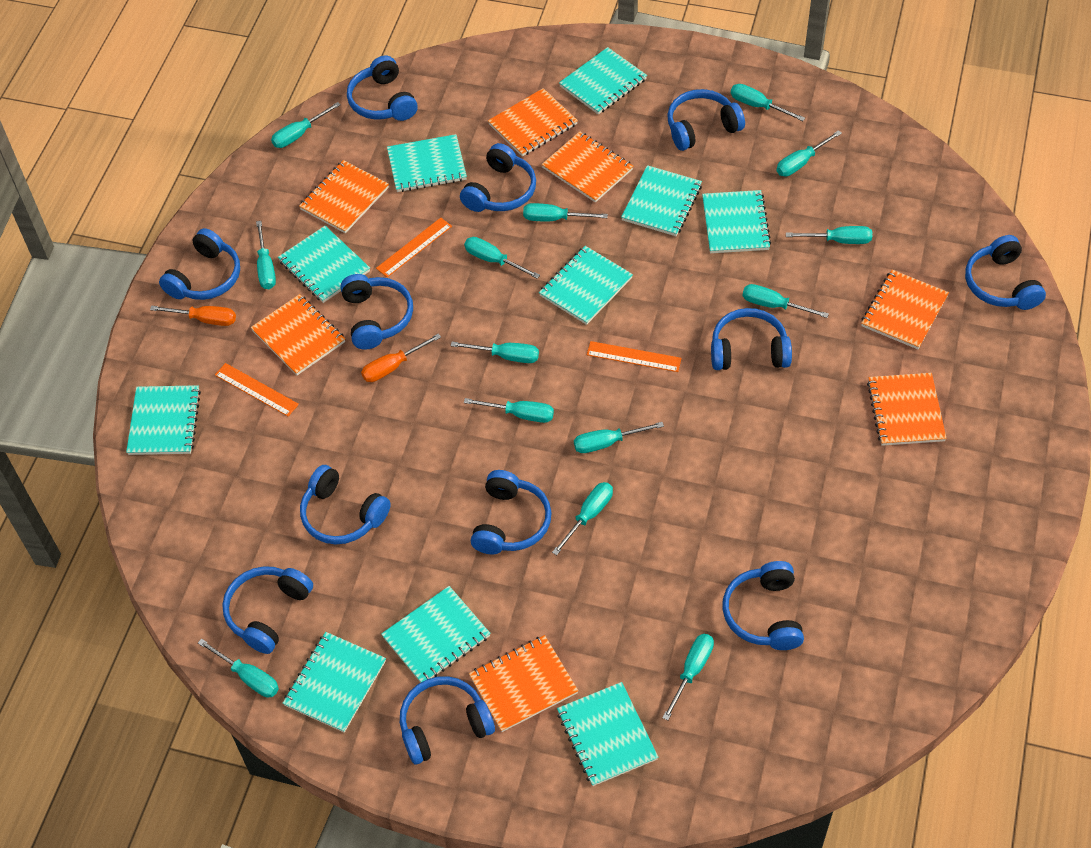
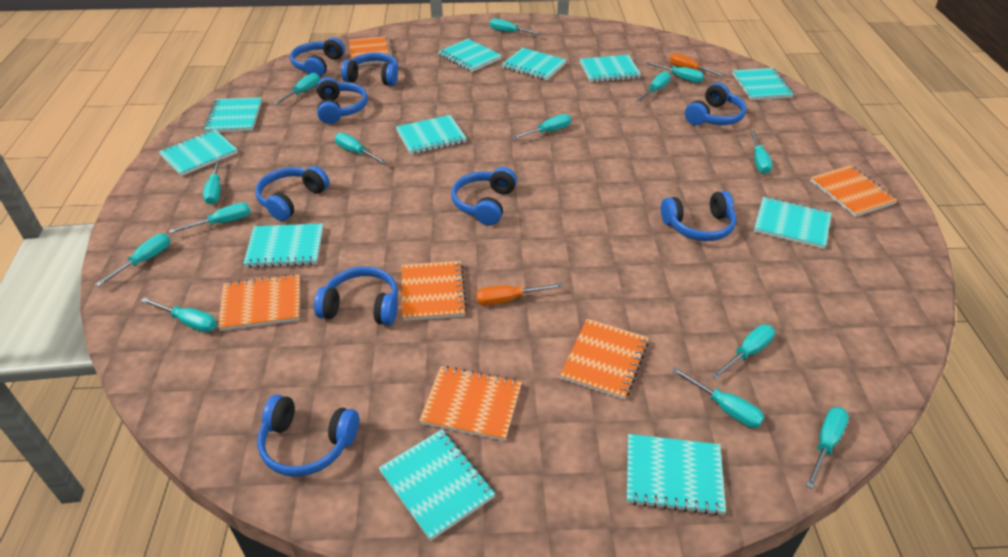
blue headphones: [159,228,240,300] [222,566,313,654] [300,465,391,544] [340,274,413,350] [347,56,418,121] [400,676,495,764] [460,143,536,212] [471,470,552,554] [667,89,745,151] [711,308,792,370] [722,561,804,650] [965,235,1046,310] = 12 -> [255,166,329,221] [257,395,359,477] [290,37,345,78] [314,267,398,325] [317,77,368,124] [341,53,398,86] [451,167,517,226] [661,191,736,241] [685,83,746,125] = 9
orange notebook: [251,294,345,375] [299,160,389,233] [469,635,578,732] [488,88,578,157] [542,131,633,203] [861,270,949,349] [867,373,947,446] = 7 -> [218,274,300,331] [349,36,394,65] [402,261,467,321] [419,366,522,441] [560,319,649,400] [811,165,898,217] = 6
orange ruler: [215,363,299,416] [376,218,452,277] [587,341,682,372] = 3 -> none = 0
turquoise notebook: [126,385,201,455] [278,226,370,303] [283,632,386,733] [381,586,491,683] [387,134,467,192] [539,246,633,325] [557,682,658,786] [559,47,647,115] [621,165,702,236] [702,190,771,253] = 10 -> [159,130,238,176] [204,98,262,133] [243,223,323,268] [379,429,495,541] [396,115,467,155] [438,39,502,72] [502,48,567,81] [580,55,641,82] [627,434,726,516] [732,68,794,100] [754,197,831,249] = 11

